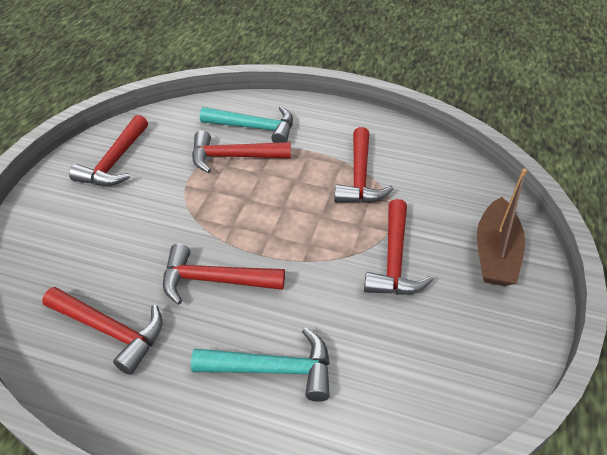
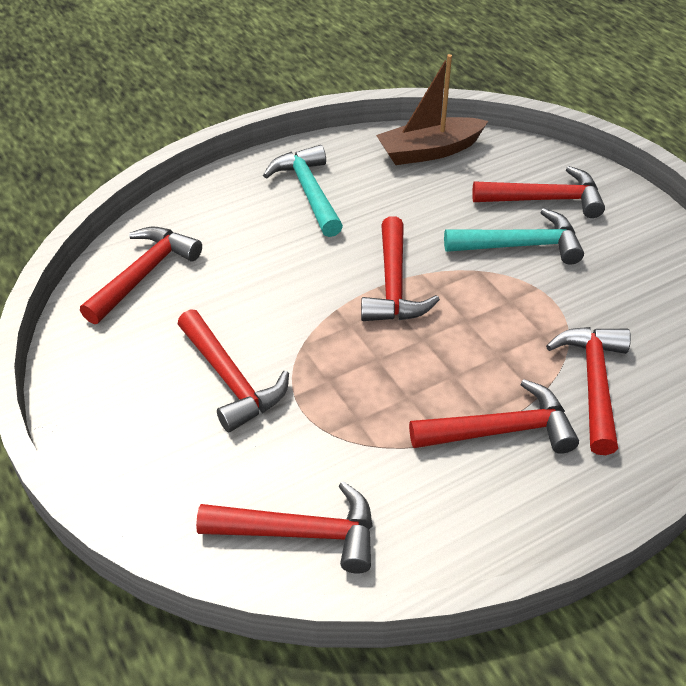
red hammer: [42,287,163,375] [69,115,148,186] [163,244,285,305] [192,130,291,173] [334,127,394,203] [364,199,433,295] = 6 -> [80,227,202,324] [178,309,289,432] [196,481,373,573] [361,216,440,321] [409,379,579,454] [472,166,605,218] [546,327,631,455] = 7

